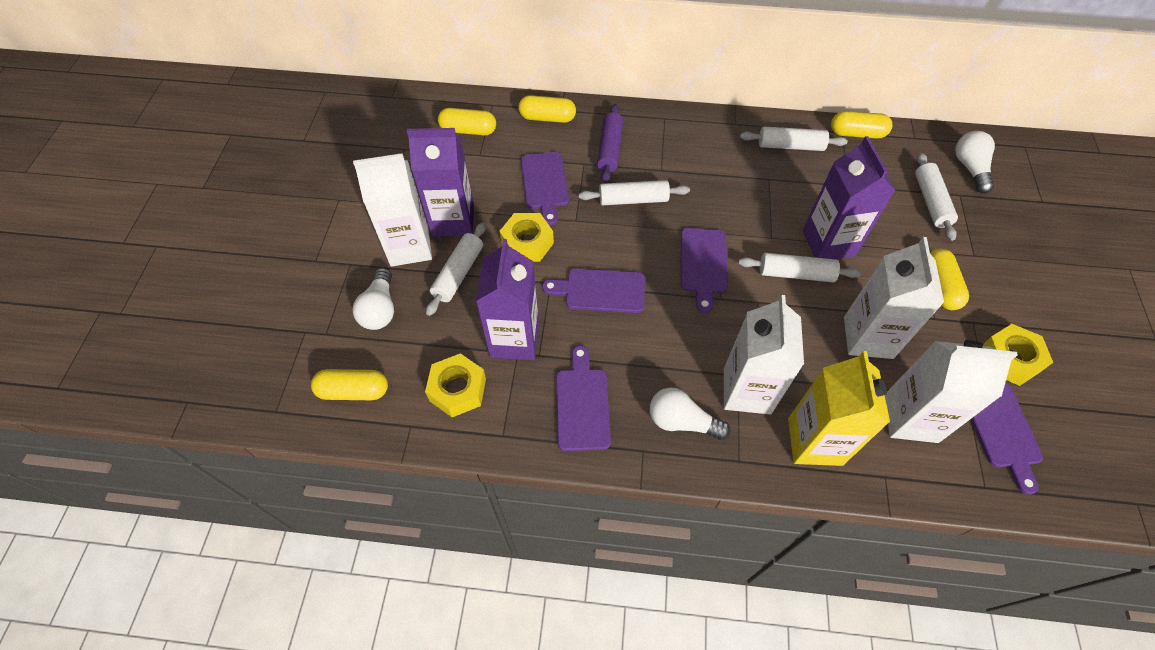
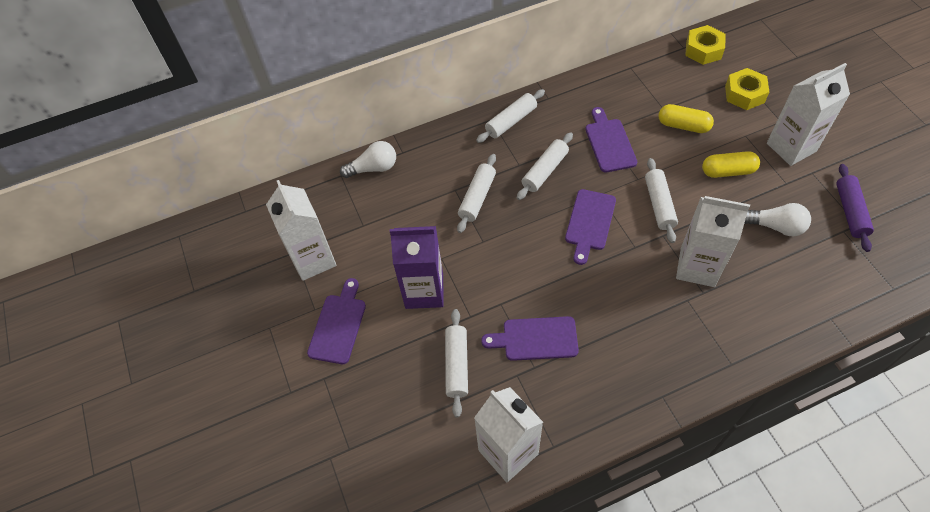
purple carton: [407,128,474,237] [476,239,539,360] [803,136,896,259] = 3 -> [390,226,444,309] = 1
purple cutting board: [521,152,569,225] [542,268,645,313] [556,346,611,451] [681,228,728,313] [971,383,1043,495] = 5 -> [307,278,366,364] [481,316,579,361] [565,189,616,265] [586,107,637,172] = 4
white light bulb: [352,268,394,330] [650,388,730,440] [955,131,995,193] = 3 -> [340,141,396,178] [745,203,811,236] = 2
yellow capsule: [311,369,388,400] [438,108,496,135] [518,95,576,123] [831,111,893,139] [930,249,969,310] = 5 -> [658,104,714,133] [702,151,760,178] = 2
yellow carton: [788,351,890,466] = 1 -> none = 0
yellow nut: [425,353,486,417] [500,213,554,262] [983,324,1053,386] = 3 -> [685,25,726,65] [725,68,769,110] = 2

